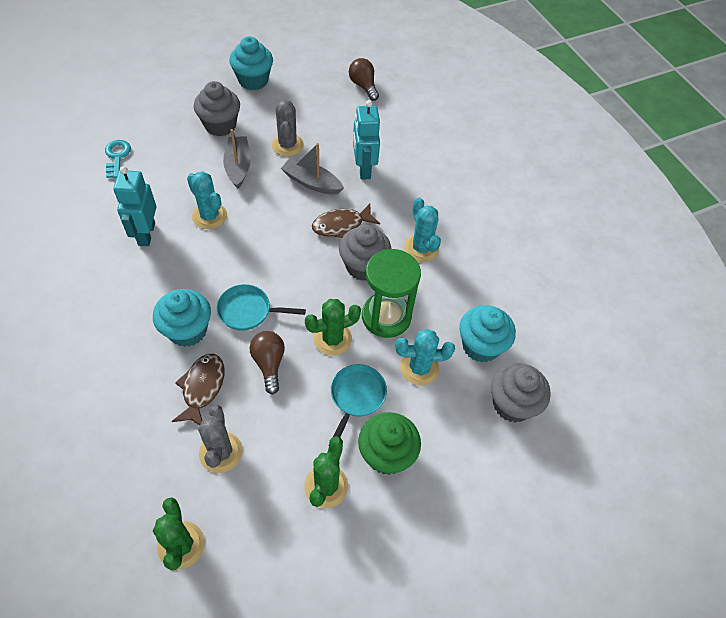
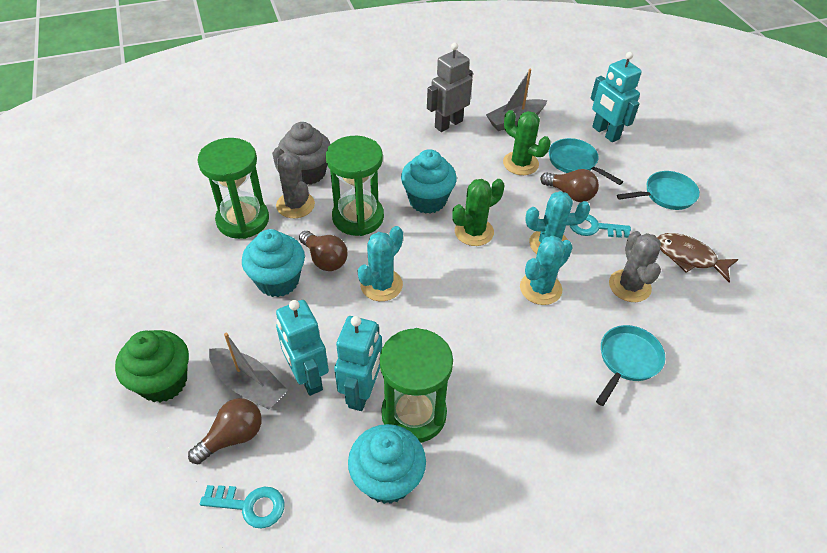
brown fish: [171,354,224,425] [312,204,380,238] = 2 -> [657,233,738,282] = 1
brown light bulb: [250,331,285,394] [349,58,379,101] = 2 -> [188,398,262,464] [299,231,348,271] [540,169,599,202] = 3
green cactus: [153,497,205,570] [304,436,348,508] [305,299,361,356] = 3 -> [452,179,504,246] [503,110,551,175] = 2
green hourglass: [362,249,421,338] = 1 -> [197,138,269,239] [326,136,384,236] [380,328,453,443] = 3
grey cupcake: [194,81,240,136] [339,225,392,281] [491,363,551,423] = 3 -> [278,122,331,185] = 1
grey robot: none = 0 -> [427,43,473,132] = 1
turquoise key: [105,140,131,178] = 1 -> [200,485,285,528] [570,214,631,238] = 2
turquoise pan: [216,284,306,331] [331,364,387,437] = 2 -> [549,138,623,185] [596,325,665,406] [617,171,700,210] = 3
turquoise robot: [113,166,156,246] [353,100,380,180] = 2 -> [276,300,329,396] [334,316,382,411] [590,52,642,142] = 3

